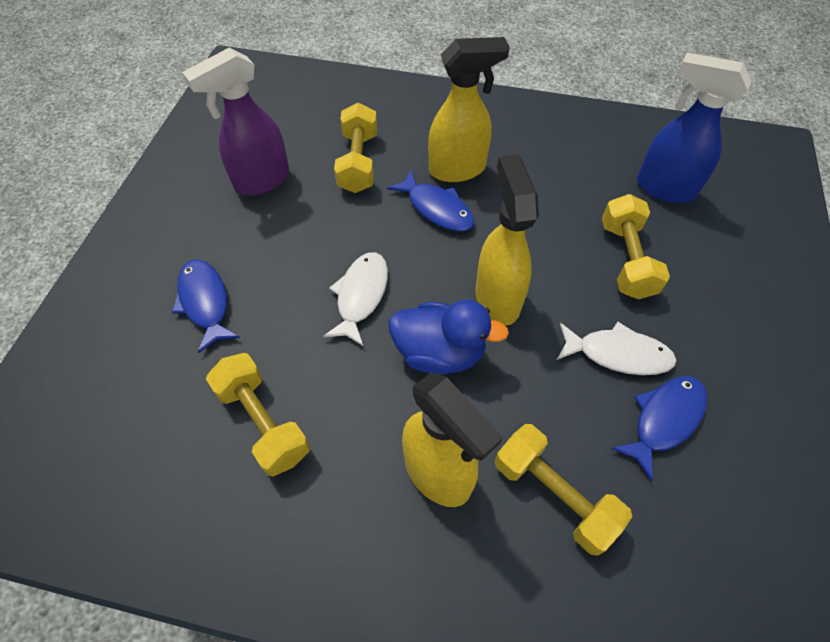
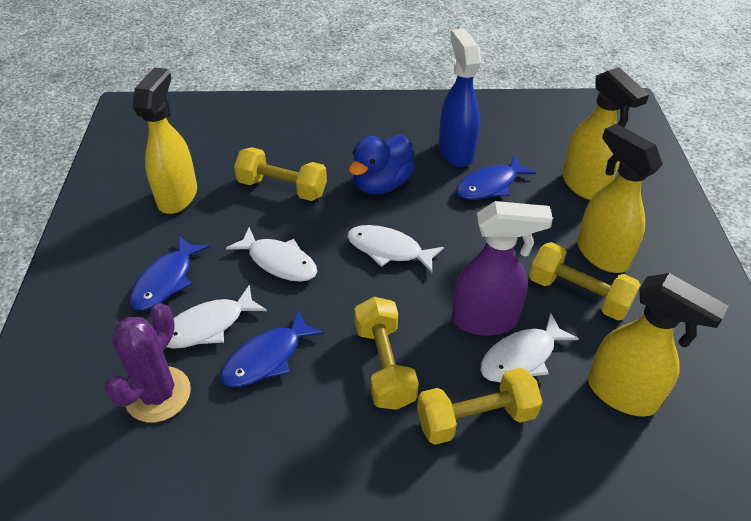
purple cactus: none = 0 -> [104,303,191,422] = 1
white fish: [323,252,388,347] [557,322,677,375] = 2 -> [167,285,267,349] [226,227,317,282] [347,225,444,273] [480,313,579,382] = 4
yellow spray bottle: [402,372,503,507] [428,37,510,182] [476,154,539,326] = 3 -> [132,67,197,214] [562,67,649,200] [577,124,663,273] [588,273,728,417] = 4

